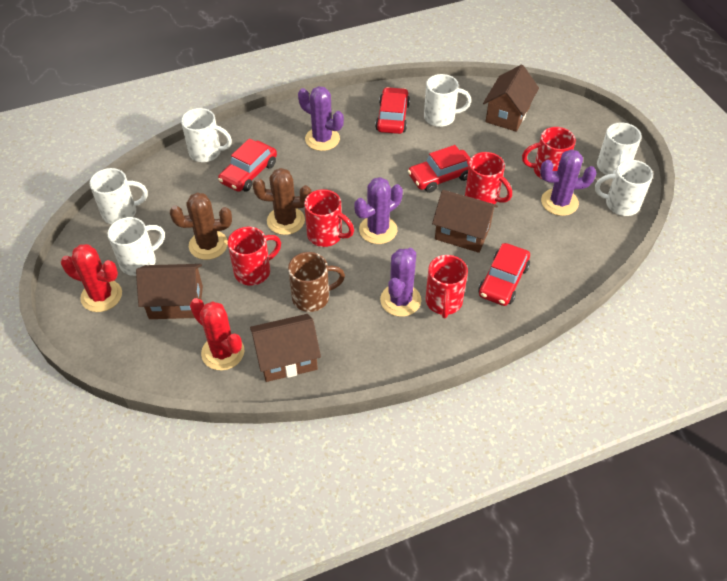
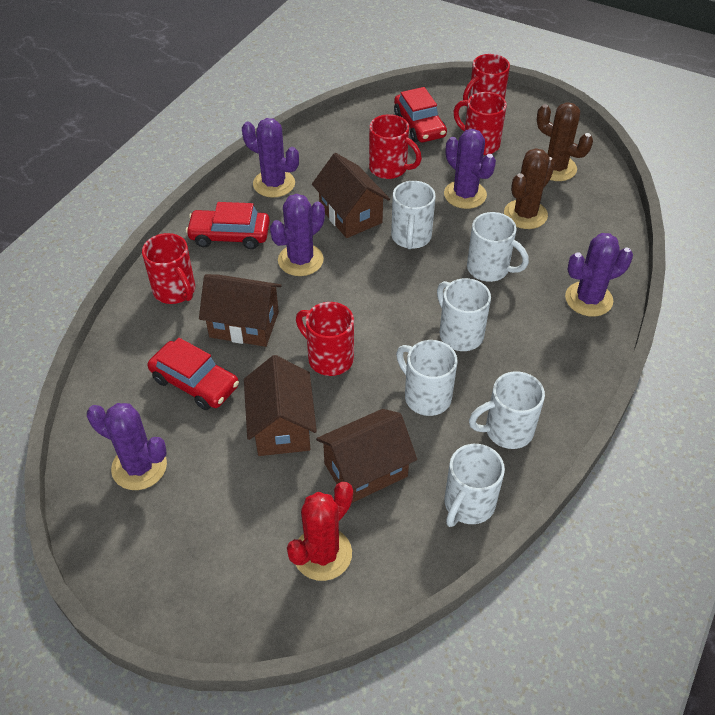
brown mug: [288,252,345,312] = 1 -> none = 0
purple cactus: [298,86,344,151] [354,177,403,244] [380,248,421,317] [540,149,597,216] = 4 -> [87,403,167,490] [242,118,299,198] [270,194,325,276] [444,129,496,209] [565,233,633,317] = 5
red cactus: [61,244,122,312] [190,298,245,370] = 2 -> [287,482,353,581] = 1
red car: [218,138,277,192] [375,87,410,134] [408,145,471,193] [478,243,530,306] = 4 -> [147,338,239,410] [186,202,270,249] [394,87,447,142] = 3

